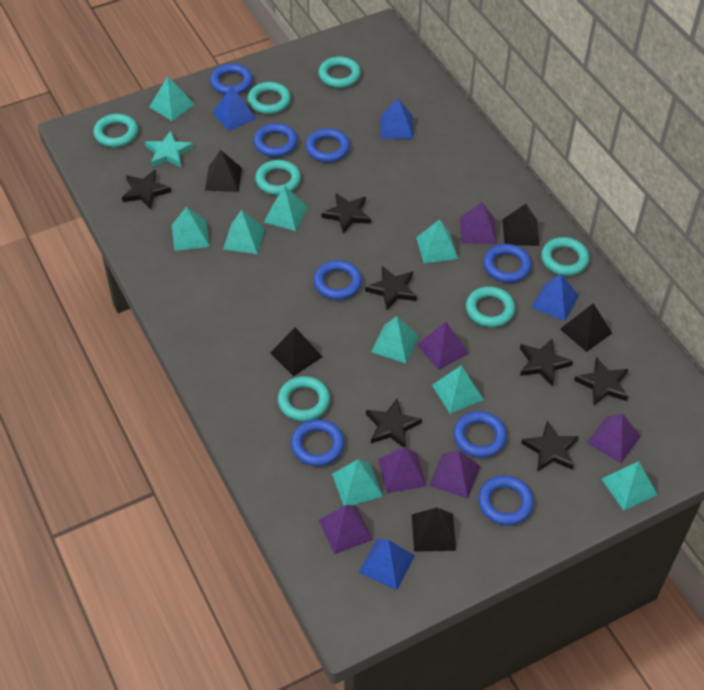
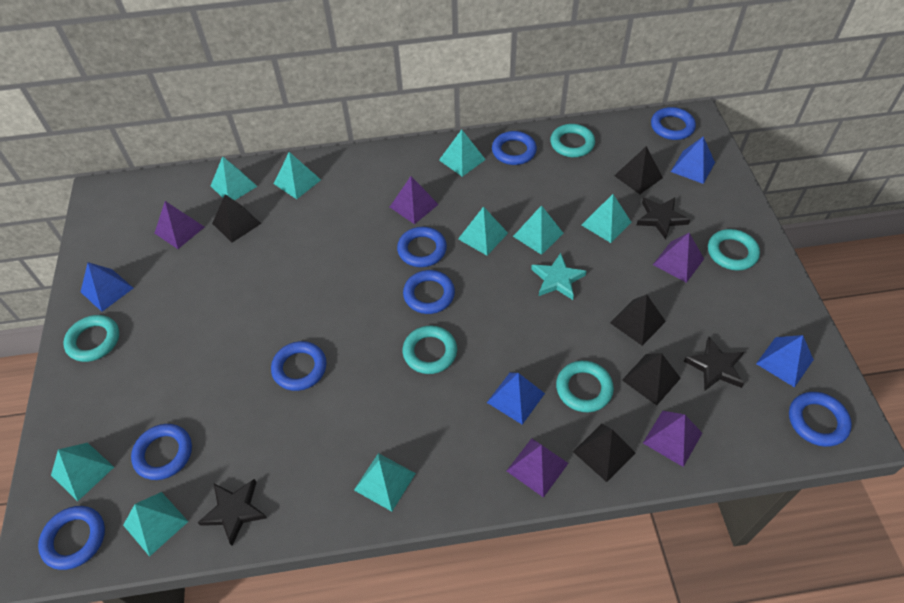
black star: [122,170,171,210] [321,193,371,234] [365,266,417,310] [366,398,422,447] [520,338,573,386] [521,421,579,471] [574,357,628,406] = 7 -> [197,479,267,546] [637,198,690,239] [684,337,744,391] = 3
purple pyramid: [319,505,373,554] [378,447,426,493] [417,322,469,370] [429,450,480,499] [460,202,497,244] [587,413,641,463] = 6 -> [154,201,204,249] [390,176,439,224] [507,438,568,498] [643,411,702,467] [653,233,704,283] = 5
turquoise ring: [93,114,138,147] [248,82,291,114] [255,160,301,195] [278,376,330,421] [318,57,361,88] [466,286,515,327] [541,237,589,276] = 7 -> [63,315,119,362] [403,326,457,374] [550,124,595,157] [556,361,614,412] [708,229,760,271] = 5

